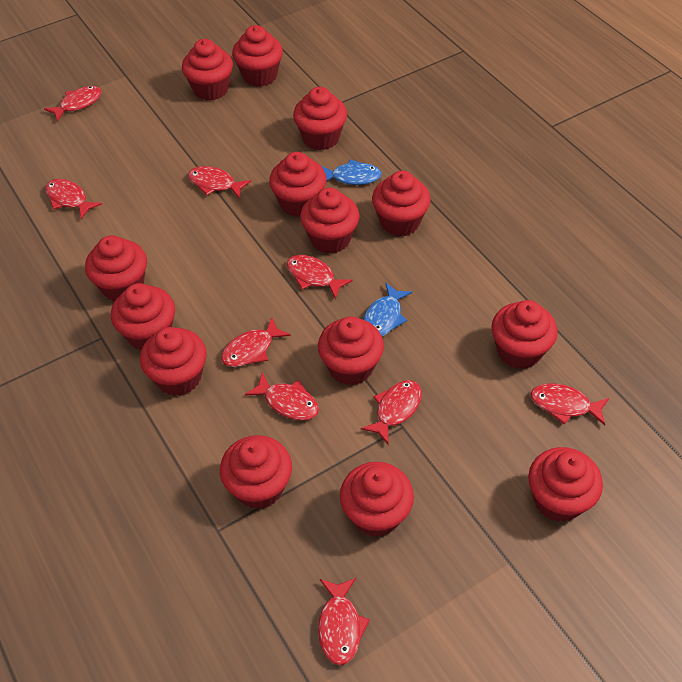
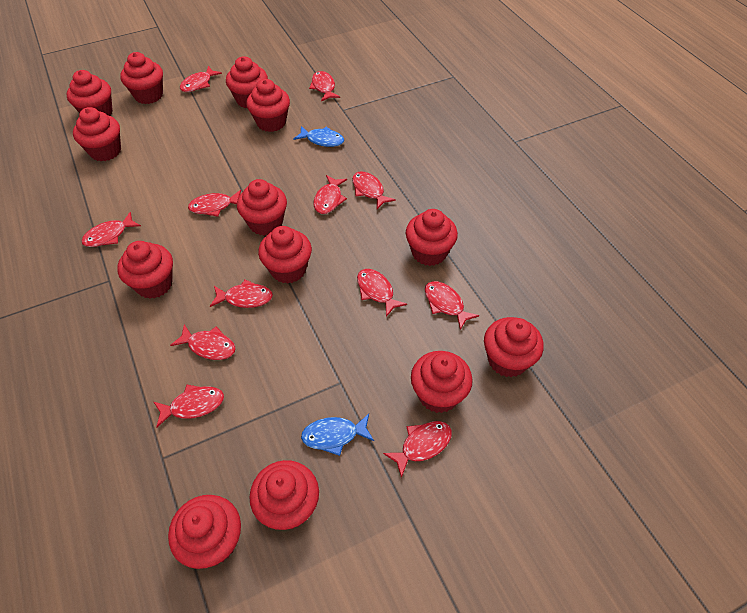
red cupcake: [85,235,147,301] [111,283,175,351] [140,327,207,396] [182,39,233,101] [220,435,292,509] [232,25,283,87] [269,152,326,217] [293,87,347,150] [300,188,360,254] [318,316,384,386] [340,462,414,537] [372,171,431,236] [491,300,558,369] [528,447,603,522] = 14 -> [66,70,113,116] [73,107,121,161] [117,241,173,299] [120,52,163,104] [168,495,241,569] [226,56,268,109] [237,179,287,236] [246,79,290,132] [249,460,319,530] [258,226,312,284] [406,209,458,266] [411,351,473,413] [484,317,544,377] = 13
red fish: [44,86,102,122] [45,179,102,220] [188,166,251,198] [221,318,291,367] [245,372,319,420] [287,255,353,300] [318,578,370,665] [361,380,422,444] [531,383,609,425] = 9 -> [82,212,141,247] [154,385,224,428] [170,324,236,360] [180,66,222,92] [188,190,241,217] [210,279,273,308] [309,71,340,101] [314,175,347,214] [352,171,396,209] [357,269,407,317] [383,421,452,478] [425,281,479,330] = 12

